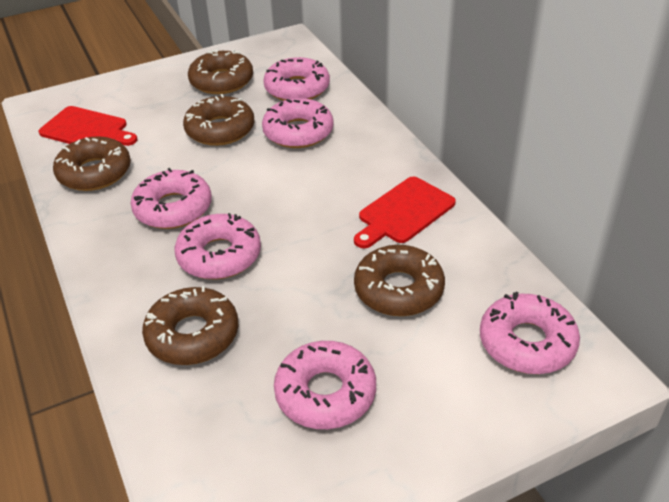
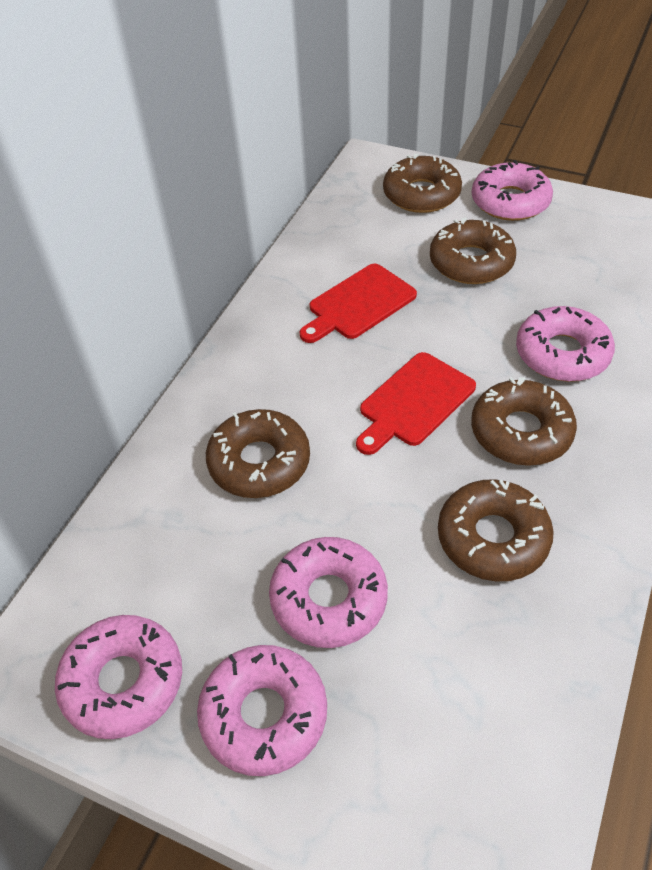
pink donut: [131,168,212,229] [175,213,261,279] [262,98,334,148] [263,57,330,101] [274,341,376,429] [480,292,580,374] = 6 -> [55,615,182,739] [197,645,327,776] [269,537,388,648] [472,160,553,221] [516,306,615,382] = 5

